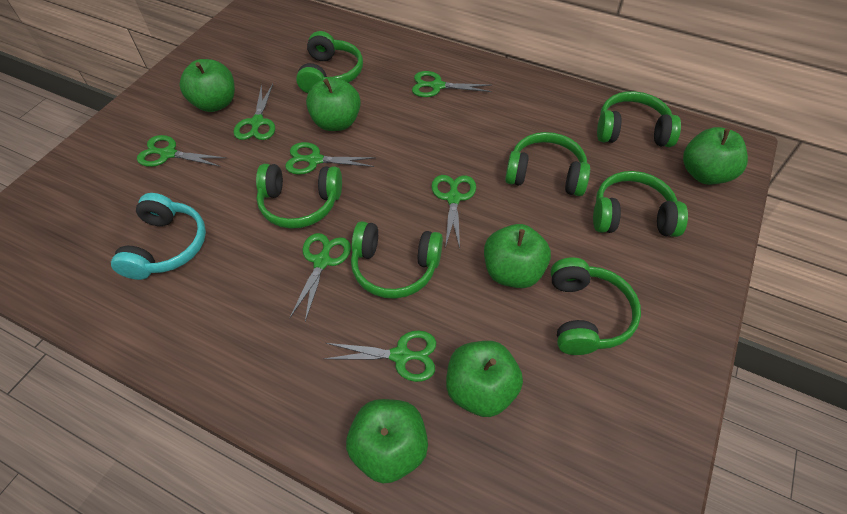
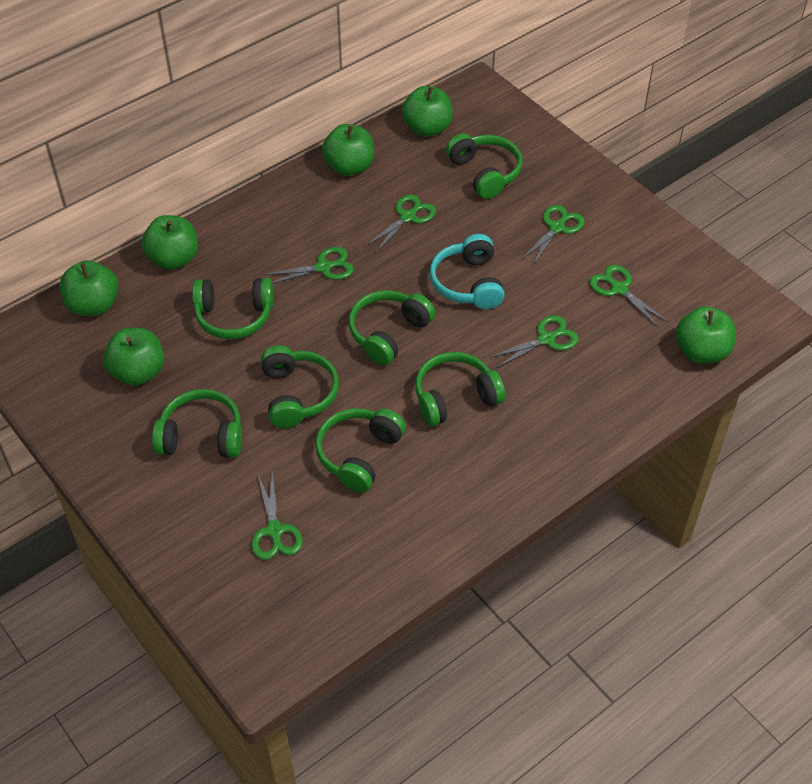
green scissors: [137,135,226,167] [234,84,275,140] [285,142,376,175] [290,233,351,322] [324,330,436,382] [412,71,492,97] [431,175,476,248] = 7 -> [252,473,303,560] [263,247,354,284] [366,195,436,253] [489,315,579,368] [521,205,585,266] [590,265,669,328] = 6

